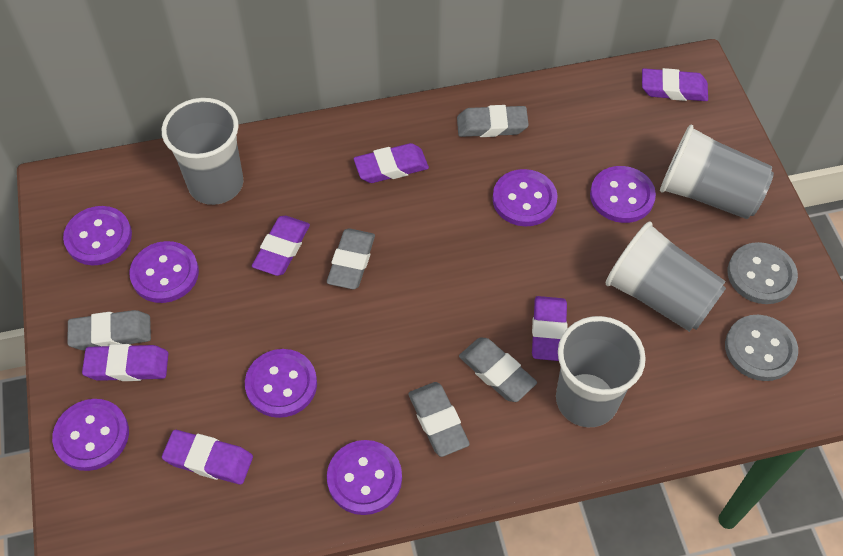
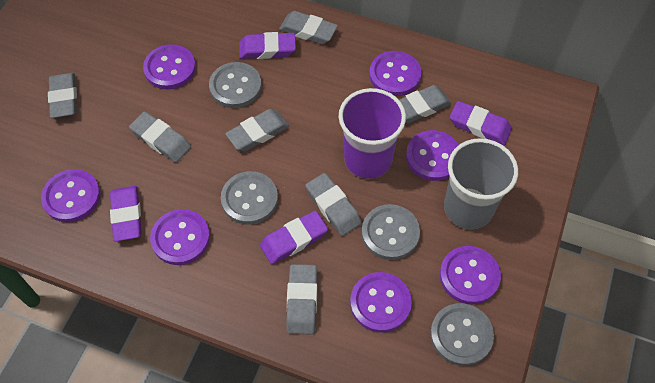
grey button: [725,315,798,381] [728,242,798,304] = 2 -> [209,62,262,108] [221,171,278,225] [362,204,420,260] [430,303,494,366] = 4
grey cup: [162,98,243,205] [556,316,646,427] [605,222,726,332] [660,125,774,219] = 4 -> [444,138,518,229] = 1
grey eraser: [67,310,151,350] [327,229,375,289] [408,382,470,457] [457,105,529,137] [459,338,537,402] = 5 -> [48,73,77,118] [129,112,191,162] [225,109,289,151] [279,11,338,44] [286,264,317,334] [305,173,362,236] [399,85,451,123] = 7
purple cup: none = 0 -> [339,88,406,179] = 1
purple eraser: [82,344,169,381] [162,430,253,485] [252,216,310,276] [354,143,429,183] [532,296,568,361] [642,68,708,101] = 6 -> [110,186,142,242] [239,32,296,59] [260,211,328,264] [450,101,512,145] = 4

